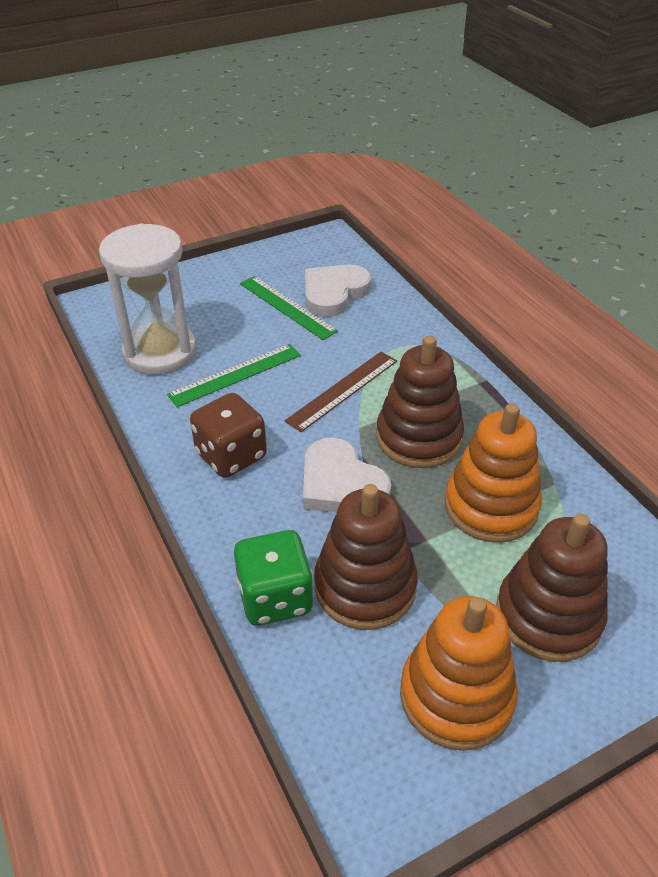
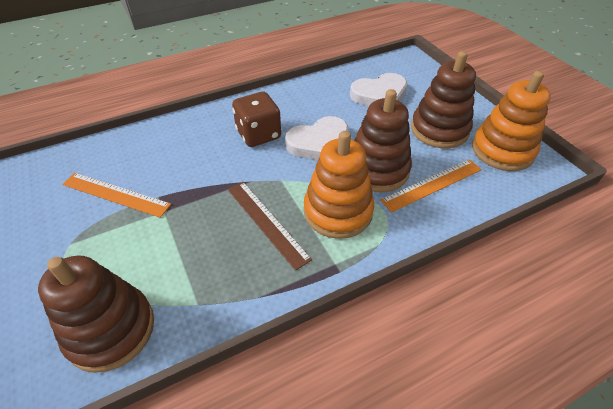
green dice: [234,530,314,626] = 1 -> none = 0
green ruler: [167,344,301,407] [240,276,338,340] = 2 -> none = 0
orange ruler: none = 0 -> [62,173,171,218] [380,159,482,213] = 2
white hourglass: [99,223,197,375] = 1 -> none = 0

